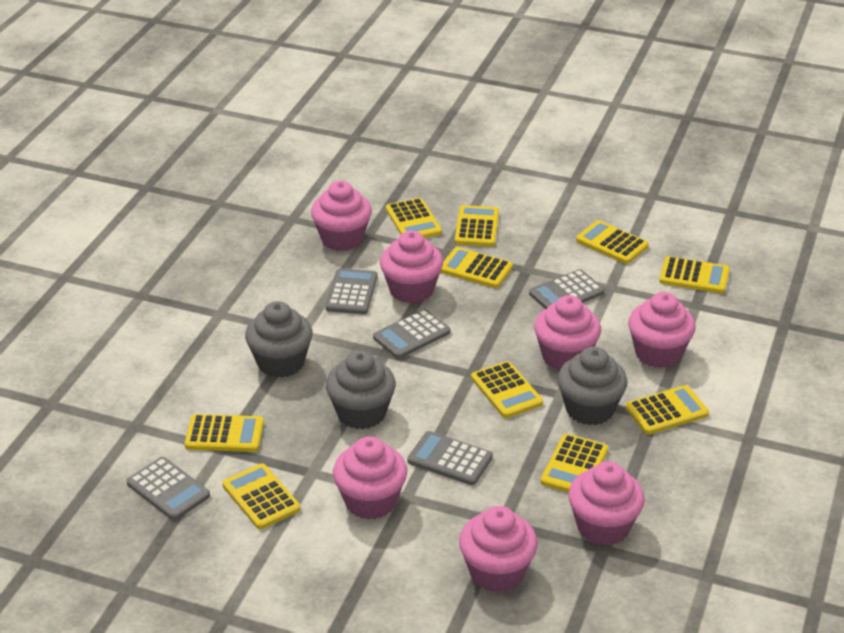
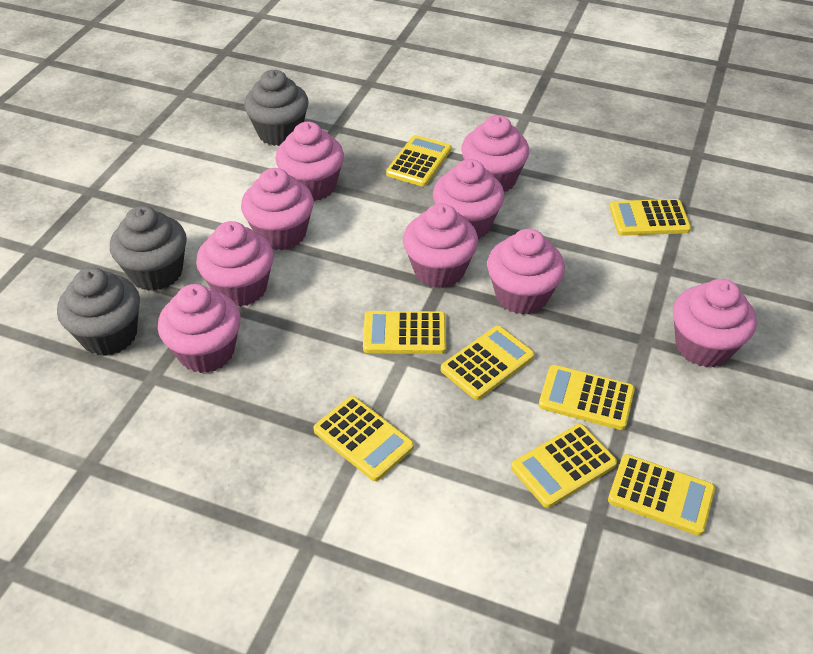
grey calculator: [126,457,210,520] [325,268,378,315] [373,309,450,359] [407,431,493,485] [529,269,604,309] = 5 -> none = 0
pink cupcake: [311,181,372,251] [333,436,407,520] [380,230,443,303] [459,506,538,592] [534,295,601,371] [568,461,645,546] [628,292,696,368] = 7 -> [158,284,241,373] [196,221,274,307] [241,168,314,250] [275,122,344,201] [403,203,478,288] [433,159,504,239] [461,115,529,192] [487,229,565,315] [673,279,757,367] = 9
yellow calculator: [185,414,264,452] [222,463,300,529] [386,198,442,238] [440,247,513,288] [455,205,499,247] [471,361,543,418] [541,434,608,493] [576,220,649,264] [626,385,709,434] [659,256,730,293] = 10 -> [313,396,414,481] [363,311,446,354] [386,135,451,187] [441,326,535,400] [511,424,617,508] [539,365,635,430] [608,454,715,536] [610,199,691,236] = 8

